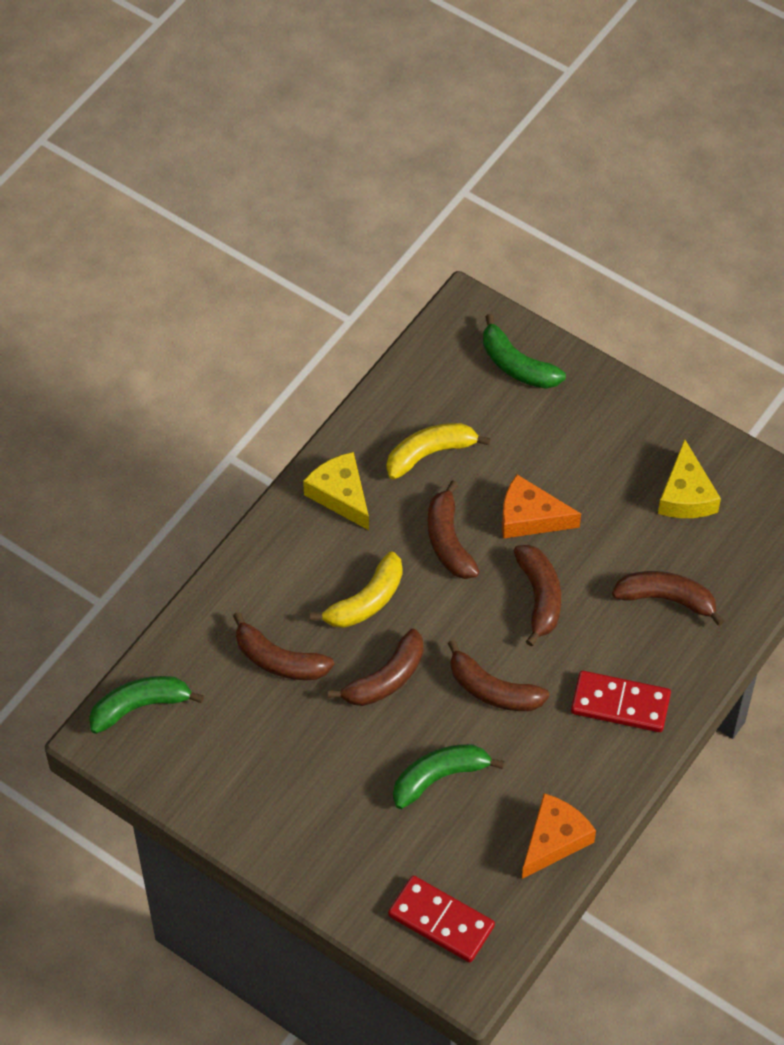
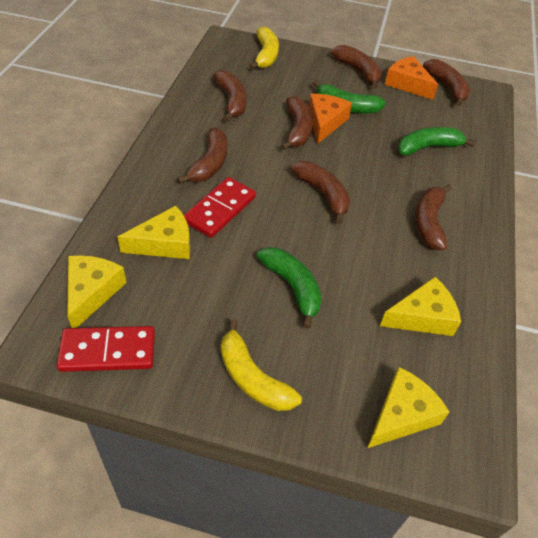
brown banana: [233,612,334,680] [328,629,424,706] [428,481,480,579] [448,640,549,711] [514,545,561,646] [612,571,724,626] = 6 -> [177,128,227,184] [213,70,247,121] [281,96,313,150] [291,161,350,224] [331,45,382,89] [415,185,452,251] [423,59,470,106] = 7
yellow cheese: [303,452,369,530] [658,439,721,518] = 2 -> [67,255,127,328] [118,206,190,259] [367,367,450,448] [380,277,461,336] = 4

